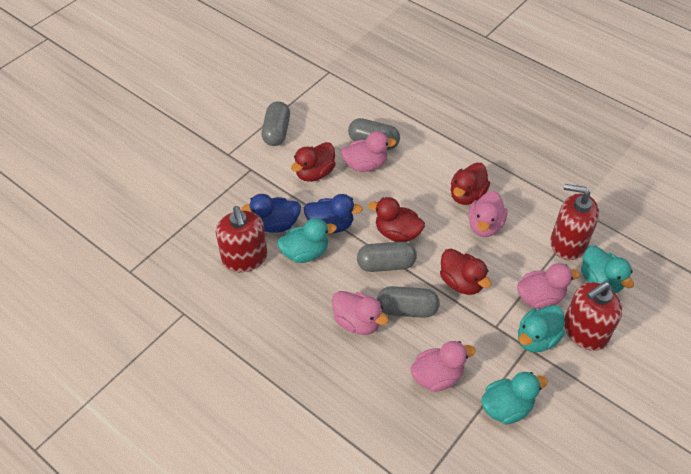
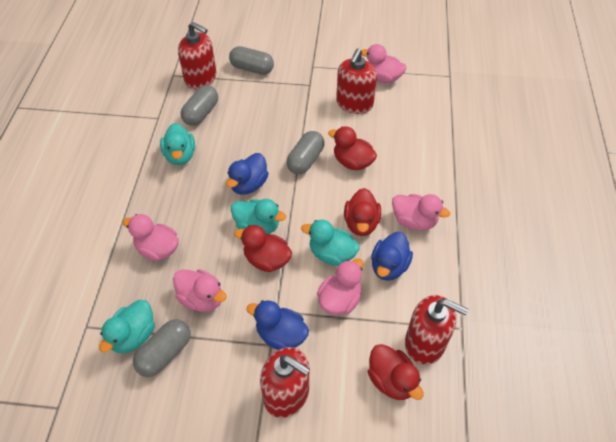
blue duck: [241,194,301,233] [304,194,363,233] = 2 -> [226,153,269,195] [246,300,309,350] [371,232,413,281] = 3
red soap dispenser: [216,206,268,272] [550,184,599,260] [564,282,623,351] = 3 -> [178,22,216,89] [260,347,310,418] [336,48,377,114] [405,295,468,365] = 4

